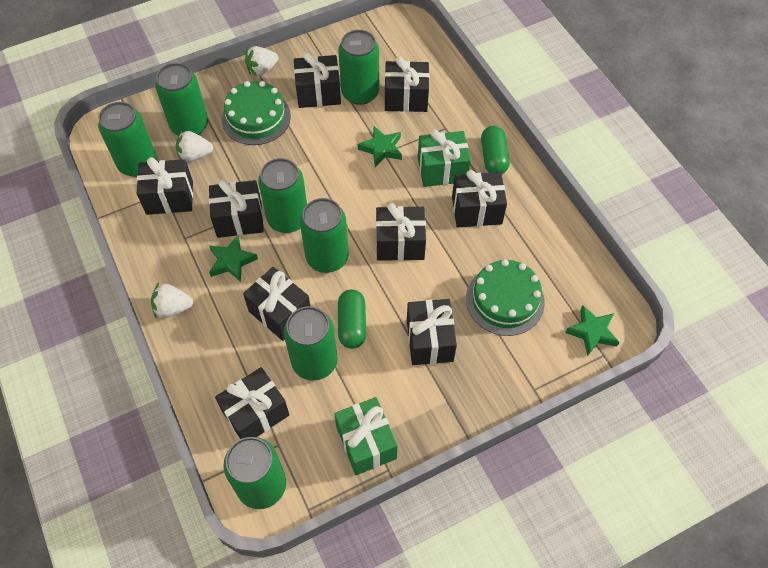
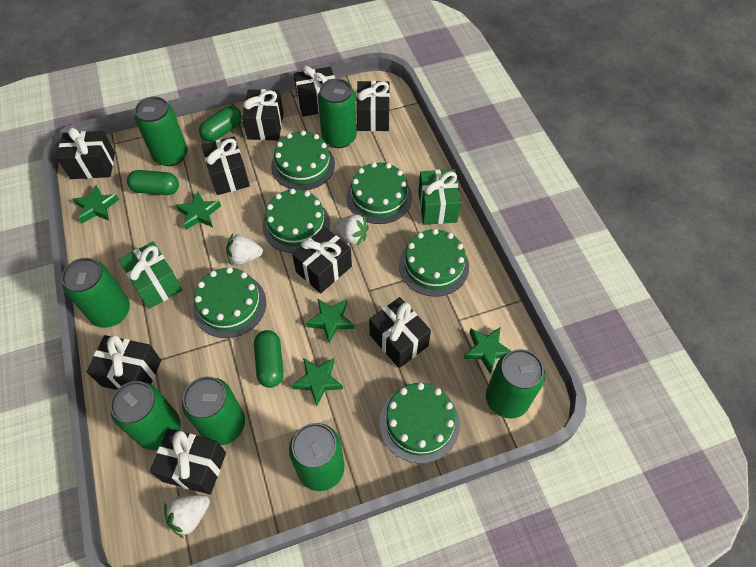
green cake: [222,81,291,145] [466,259,545,336] = 2 -> [193,267,266,338] [262,189,330,253] [271,130,335,190] [347,162,412,224] [379,383,460,464] [399,229,469,297] = 6
green capsule: [338,289,366,349] [481,126,509,174] = 2 -> [127,170,179,195] [199,106,242,142] [254,330,284,388] = 3
green star: [209,235,258,282] [358,126,402,167] [565,305,619,356] = 3 -> [73,185,120,223] [176,191,221,230] [291,358,343,406] [306,298,354,343] [464,327,511,374] = 5

